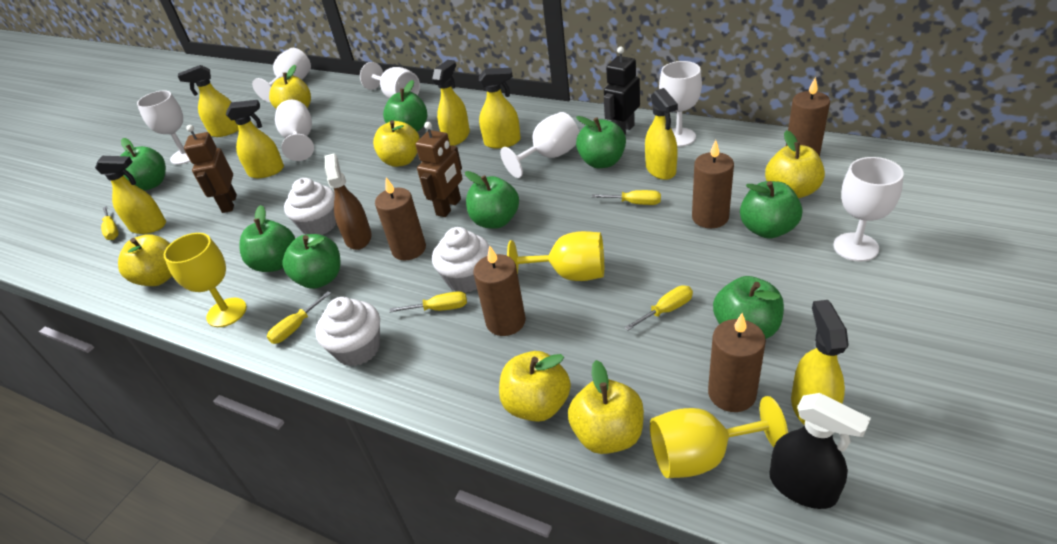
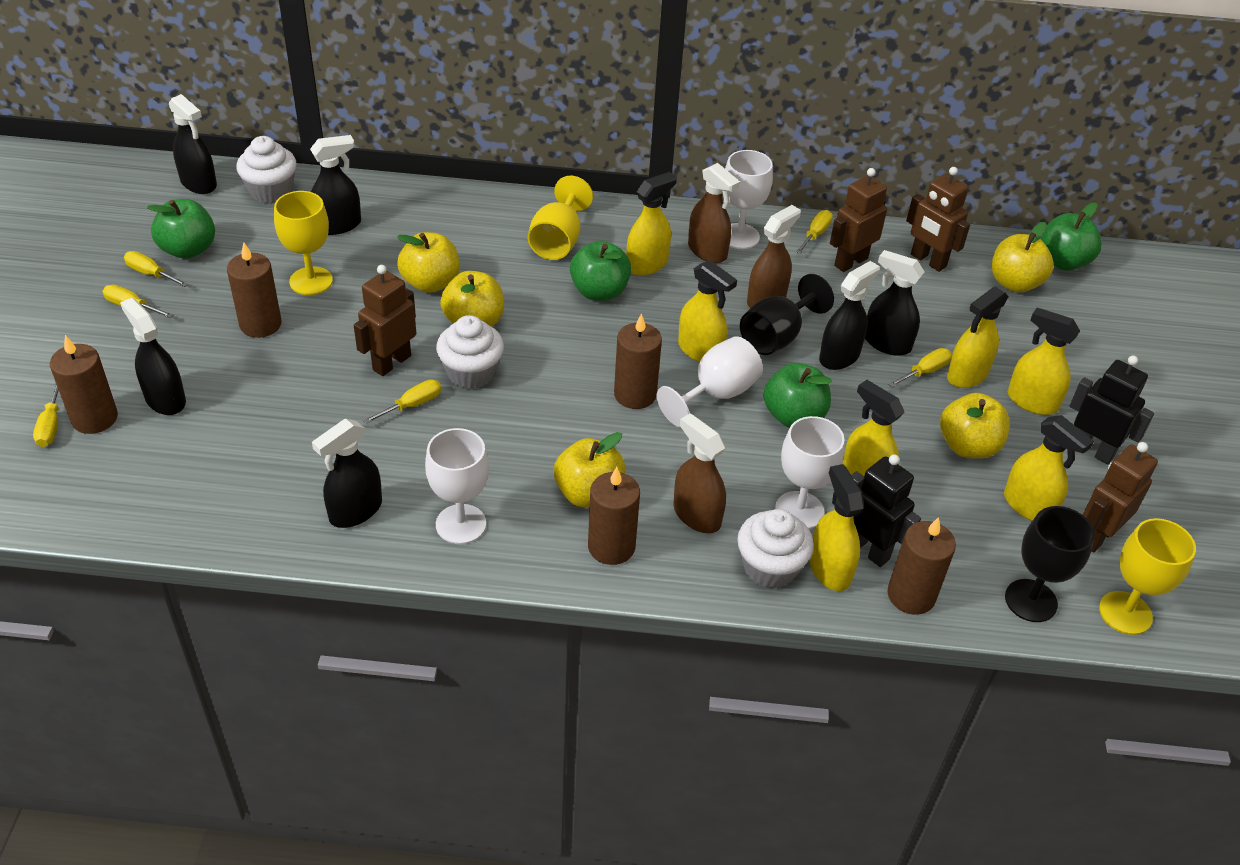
black goblet: none = 0 -> [740,274,834,355] [1005,506,1095,622] = 2
black robot: [604,46,640,135] = 1 -> [851,454,921,567] [1070,356,1154,464] = 2
black spray bottle: [769,393,871,509] = 1 -> [120,298,186,415] [169,94,217,194] [310,135,361,235] [312,419,382,528] [819,261,880,370] [865,250,924,356] = 6
brown robot: [184,125,237,213] [415,122,462,217] = 2 -> [354,265,416,376] [830,168,887,272] [906,167,970,272] [1083,442,1158,552] = 4
brown spray bottle: [325,154,372,250] = 1 -> [673,413,726,533] [688,163,740,263] [747,205,801,308] = 3
green apple: [120,138,166,190] [239,205,295,272] [282,234,341,289] [383,80,427,132] [465,171,519,229] [576,116,626,168] [713,276,784,339] [740,181,802,239] = 8 -> [147,199,215,259] [570,241,631,301] [763,363,832,428] [1041,202,1102,271] = 4
white goblet: [137,90,190,165] [252,48,311,102] [275,100,314,161] [360,62,420,99] [500,112,579,178] [659,61,702,147] [833,157,904,261] = 7 -> [425,428,489,544] [657,336,763,428] [725,150,773,249] [775,416,845,529] = 4
yellow apple: [118,234,172,286] [269,65,311,109] [373,120,420,167] [499,351,571,422] [568,360,644,454] [765,130,825,198] = 6 -> [397,232,460,293] [440,271,504,327] [554,432,625,508] [940,393,1010,459] [992,222,1054,292] = 5
yellow screwdriver: [101,206,119,240] [267,291,331,344] [390,291,467,312] [592,190,661,205] [624,285,693,330] = 5 -> [33,383,59,447] [102,285,174,318] [124,251,188,287] [363,380,441,424] [796,210,833,254] [888,348,952,387] = 6

